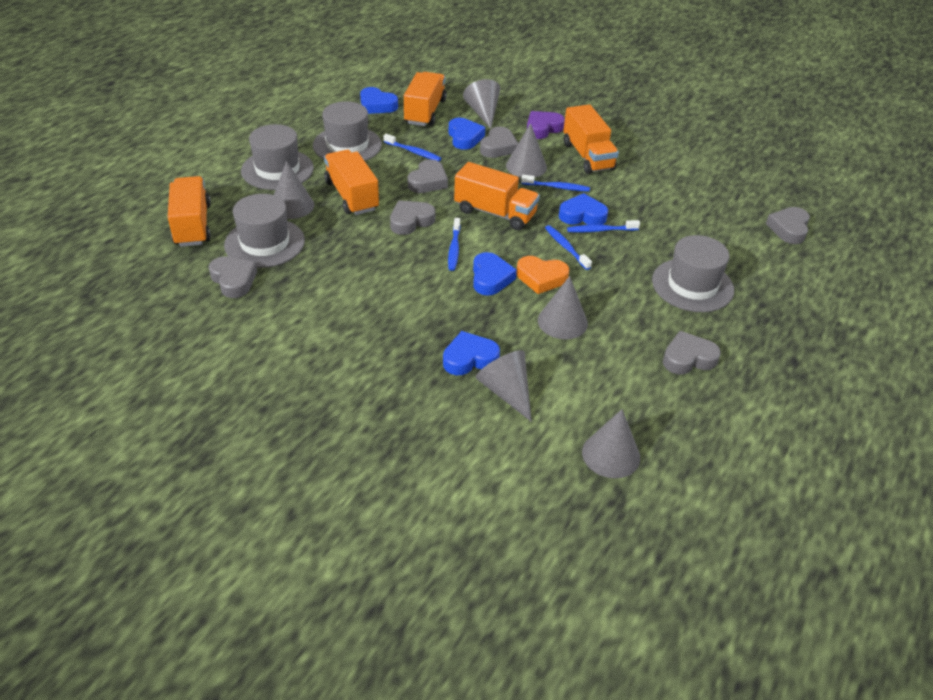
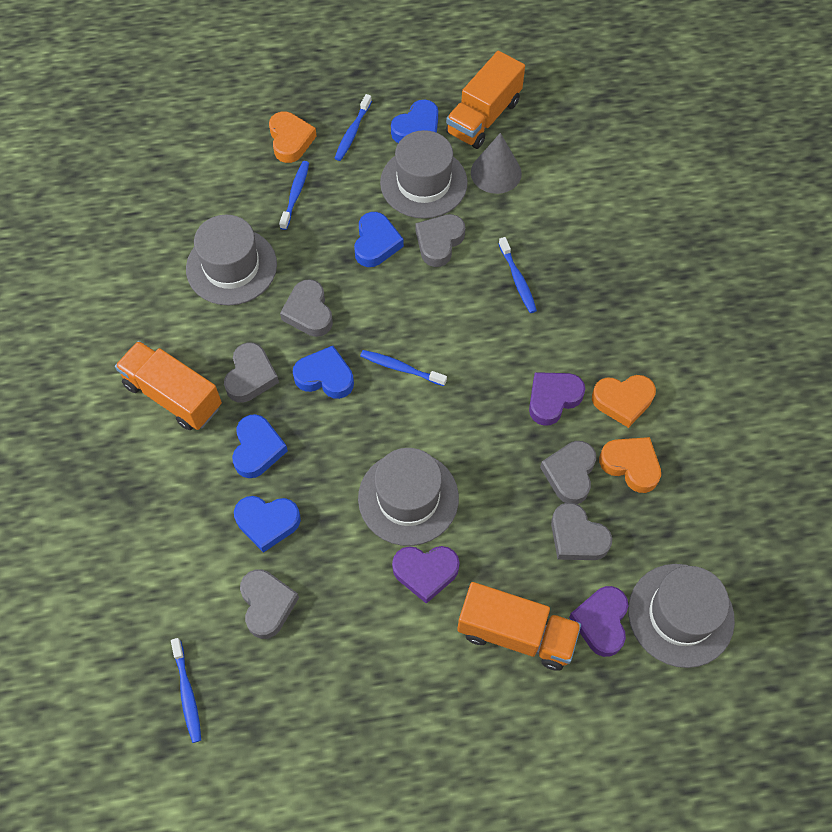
grey cone: [274,161,314,219] [463,79,500,129] [476,350,532,422] [506,123,547,178] [538,276,588,339] [582,409,640,478] = 6 -> [471,133,522,194] = 1
orange heart: [517,256,569,294] = 1 -> [269,112,317,163] [592,375,656,428] [599,437,661,493] = 3
orange truck: [168,176,211,247] [324,150,379,215] [404,72,447,126] [454,162,540,230] [563,104,619,174] = 5 -> [115,341,222,430] [446,51,525,149] [457,582,581,670] = 3
purple heart: [527,111,565,139] = 1 -> [392,546,460,604] [529,372,585,426] [569,586,628,657] = 3

